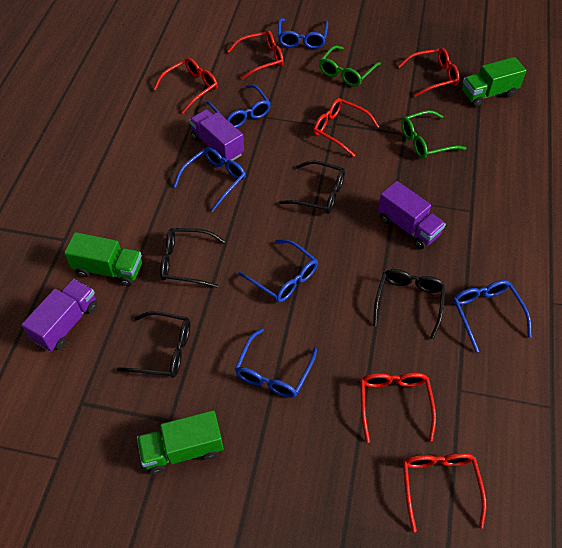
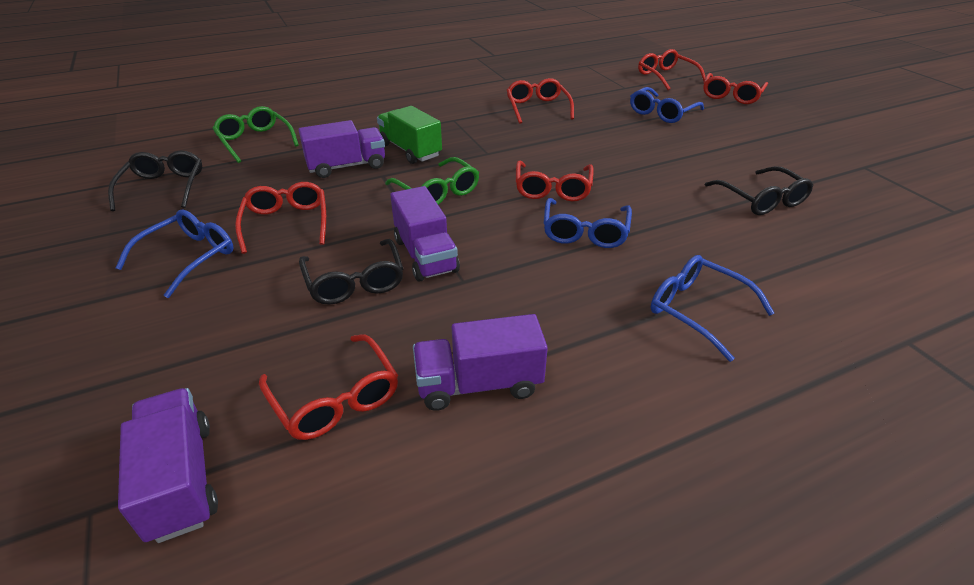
black glasses: [116,311,190,378] [160,228,226,288] [279,160,345,214] [373,269,446,340] = 4 -> [108,150,202,211] [299,239,403,305] [705,166,813,215] = 3
blue glasses: [173,147,246,212] [206,85,271,128] [235,328,317,398] [238,239,318,303] [278,18,328,49] [453,280,532,353] = 6 -> [115,209,233,298] [544,198,632,248] [630,87,704,123] [651,255,774,362] = 4
green truck: [64,232,142,286] [137,410,223,475] [462,57,526,107] = 3 -> [377,106,442,164] = 1
purple truck: [21,279,98,351] [189,109,244,161] [378,181,446,249] = 3 -> [118,388,218,543] [299,120,385,178] [390,186,460,282] [413,314,548,411] = 4

